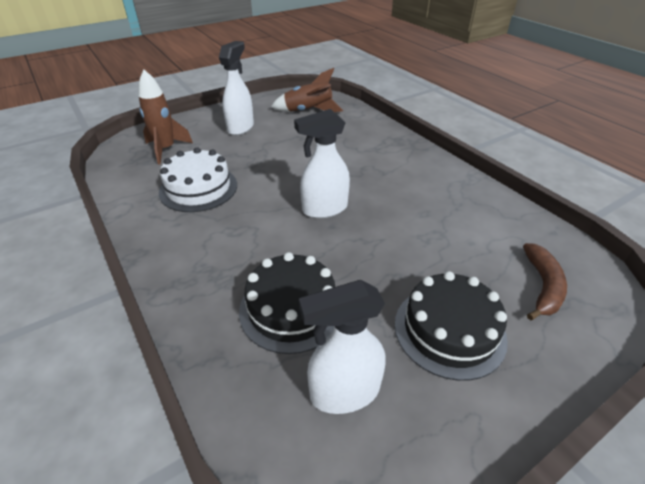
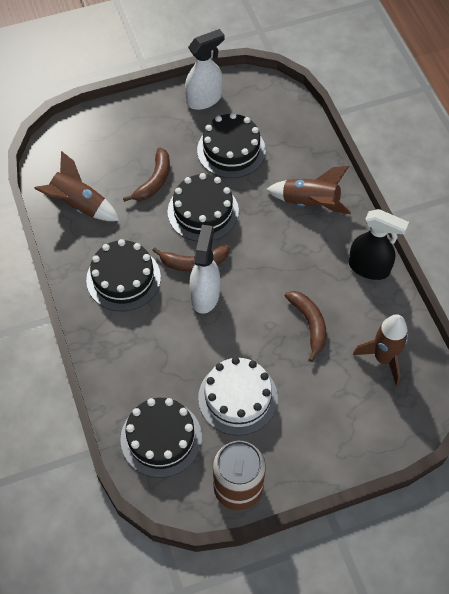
black cake: [239,252,335,354] [395,271,508,381] = 2 -> [86,239,161,311] [120,398,202,478] [167,173,239,241] [197,113,266,178] = 4
black spray bottle: none = 0 -> [349,209,409,280] = 1
brown banana: [523,243,567,321] = 1 -> [123,147,170,202] [152,245,230,272] [285,291,327,362] = 3
brown can: none = 0 -> [213,441,266,510] = 1
brown rocket: [138,70,193,164] [271,68,343,112] = 2 -> [34,151,120,221] [266,166,351,214] [353,314,408,386] = 3
white spray bottle: [219,41,254,135] [294,109,350,218] [299,280,386,414] = 3 -> [185,29,225,110] [189,225,220,313] = 2

